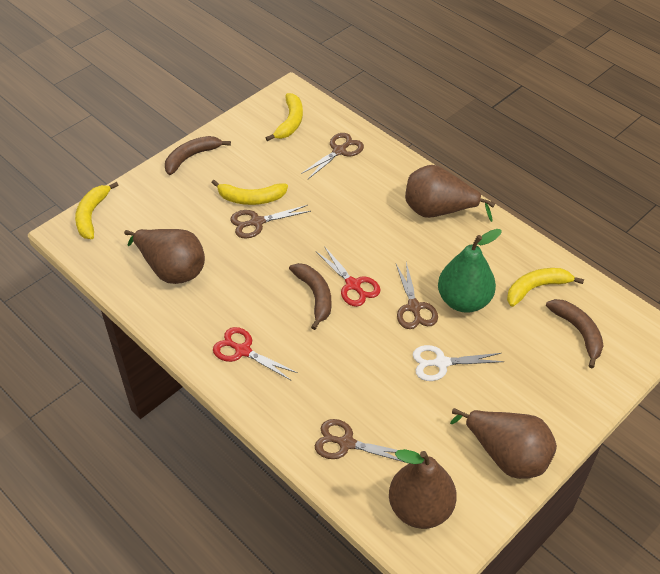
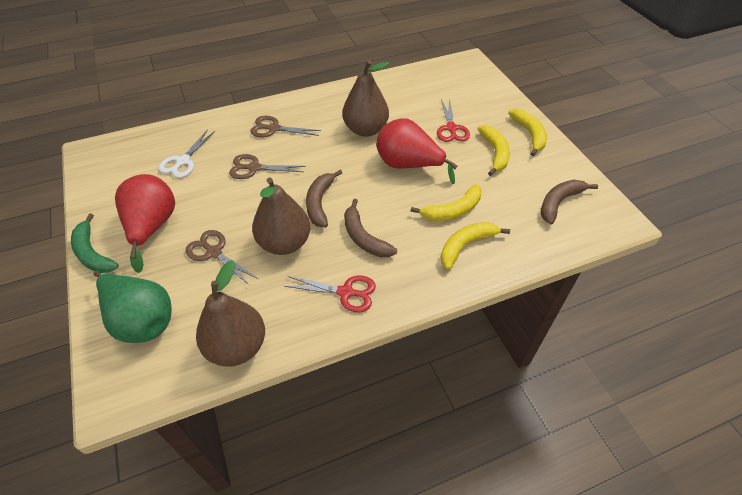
brown pear: [124,229,205,284] [389,449,457,529] [405,165,495,222] [450,408,557,479] = 4 -> [196,260,265,367] [252,178,310,255] [342,60,389,137] = 3
brown scissors: [230,205,311,239] [301,133,364,179] [315,419,403,462] [396,262,438,329] = 4 -> [185,230,258,286] [229,154,306,179] [250,116,321,137] = 3
green banana: none = 0 -> [71,213,119,273] = 1
red pear: none = 0 -> [115,174,175,273] [376,118,458,184] = 2

